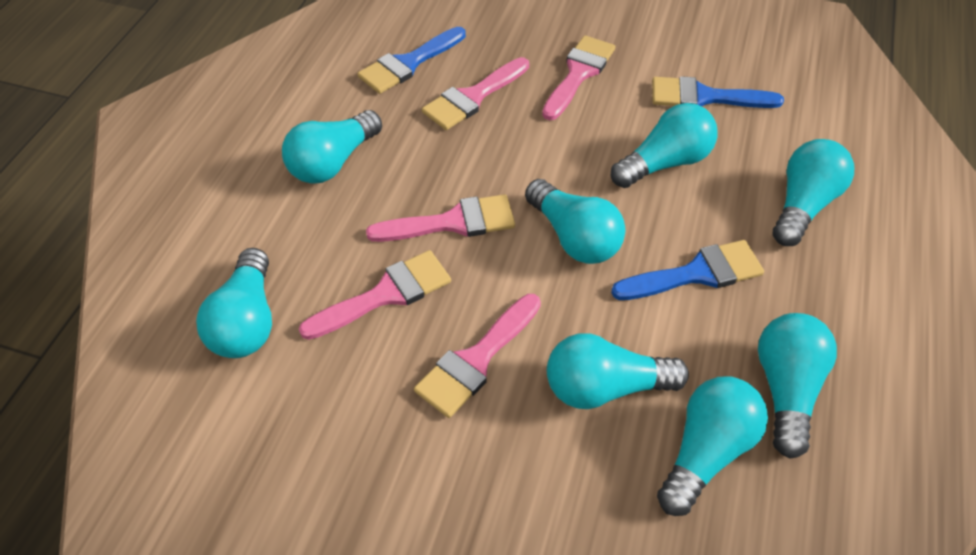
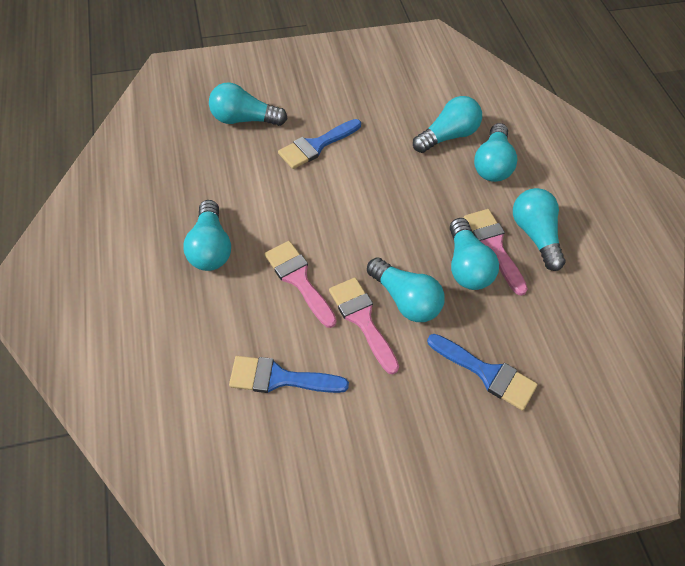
pink brush: [299,250,451,340] [366,194,515,242] [414,294,541,418] [422,57,529,130] [542,35,616,120] = 5 -> [264,241,337,328] [329,278,399,374] [464,209,528,296] = 3
turquoise light bulb: [196,248,272,358] [282,110,382,184] [525,179,626,264] [547,333,689,409] [611,103,717,188] [657,376,768,516] [758,313,837,459] [773,139,854,246] = 8 -> [183,200,231,271] [209,82,287,126] [367,257,445,322] [413,96,482,153] [450,218,499,290] [474,123,517,182] [513,188,566,271] = 7

